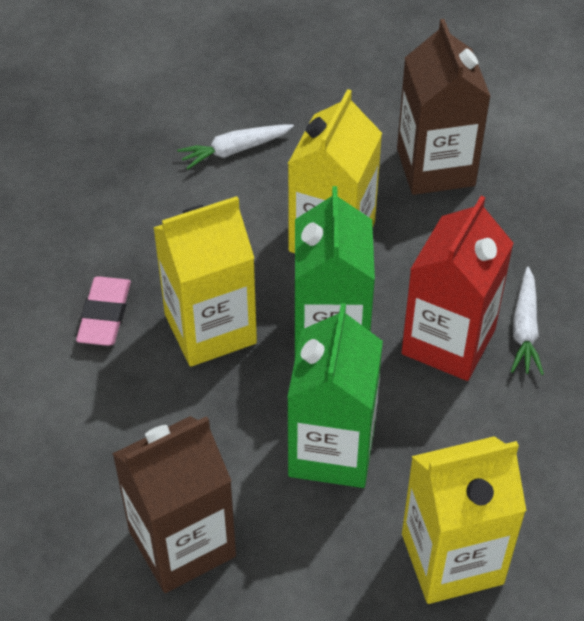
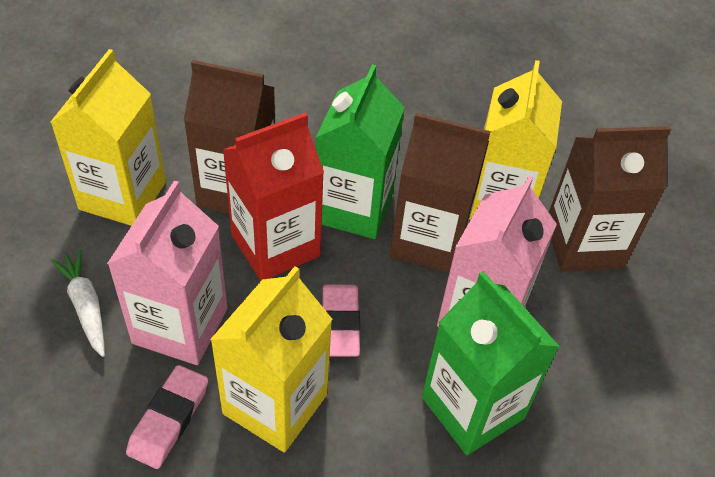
brown carton: [112,416,236,593] [397,19,491,195] = 2 -> [184,60,275,214] [390,113,491,273] [549,126,671,272] = 3
pink carton: none = 0 -> [107,181,228,365] [437,176,557,327] = 2
pink eraser: [76,276,131,346] = 1 -> [126,365,208,469] [323,284,360,357] = 2
white carrot: [177,124,294,170] [511,267,544,375] = 2 -> [51,249,105,357] = 1

